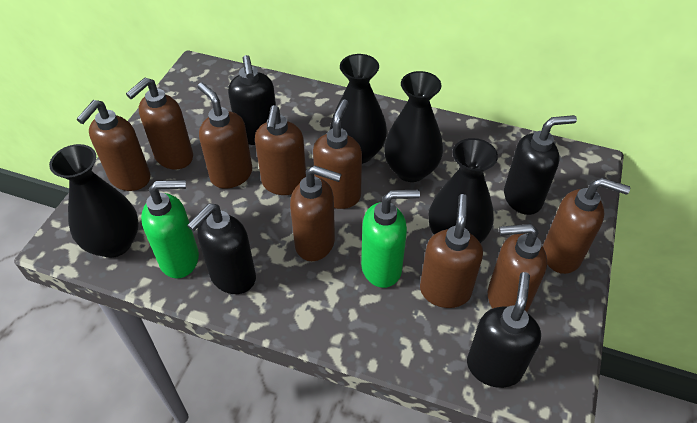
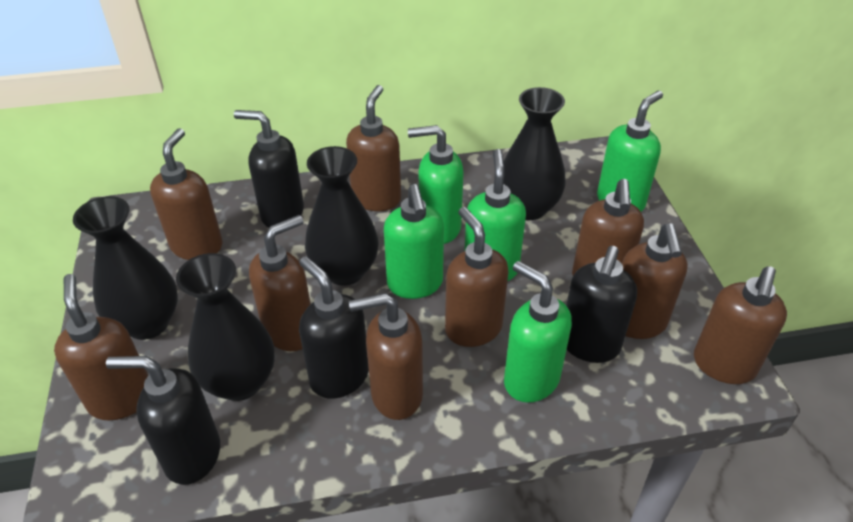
green soap dispenser: [141,180,199,278] [361,190,420,288] = 2 -> [384,184,444,299] [408,125,464,244] [464,149,526,281] [504,261,572,403] [597,91,663,212] = 5

